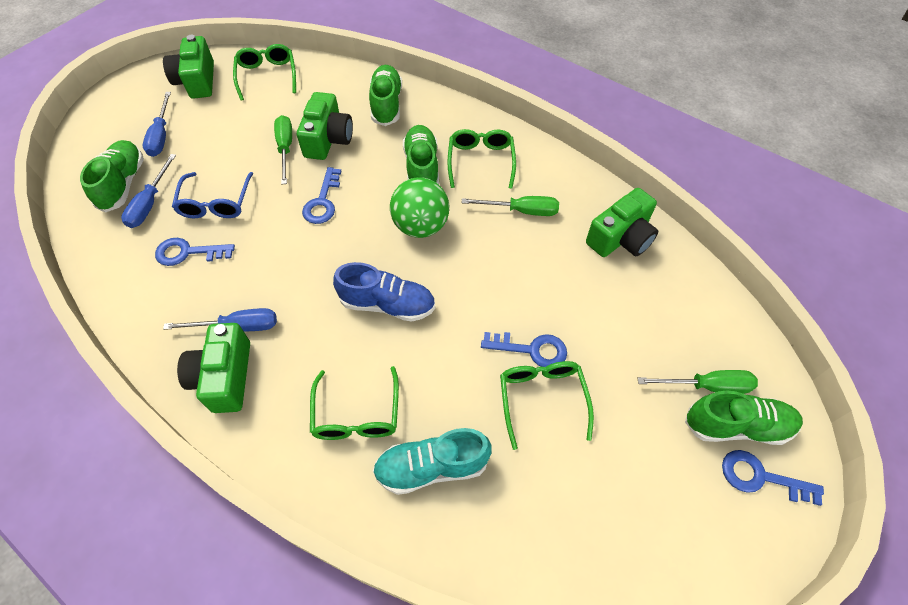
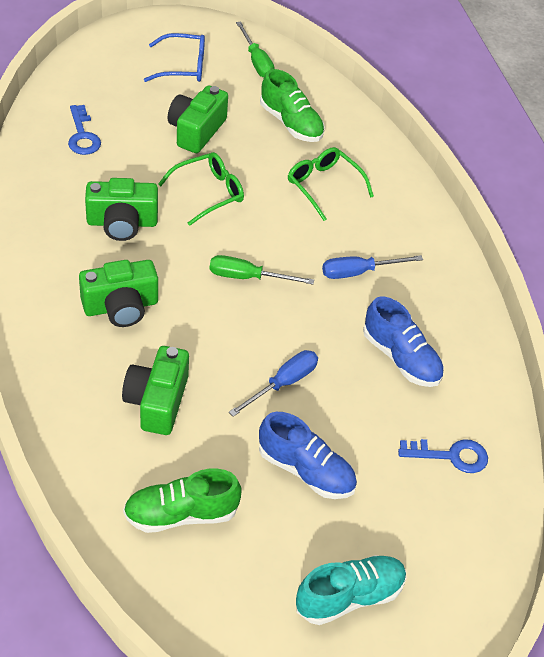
blue key: [155,238,235,266] [302,167,341,224] [481,332,567,367] [722,450,824,506] = 4 -> [68,105,101,155] [398,439,488,473] = 2
blue screwdriver: [121,154,176,228] [143,92,171,157] [163,308,277,331] = 3 -> [229,350,318,417] [322,255,423,279] = 2
blue shoe: [333,262,435,322] = 1 -> [259,412,357,499] [363,297,444,387] = 2
green ball: [390,177,449,238] = 1 -> none = 0
green glasses: [233,44,296,101] [310,366,399,440] [448,129,516,189] [500,361,594,450] = 4 -> [158,152,244,226] [288,147,374,221] = 2
green screwdriver: [274,115,292,185] [462,196,559,216] [638,370,758,394] = 3 -> [209,255,314,284] [236,21,275,78] = 2
green shoe: [80,140,144,212] [369,65,402,126] [403,125,439,184] [685,390,803,445] = 4 -> [123,468,242,533] [260,69,325,142] = 2

